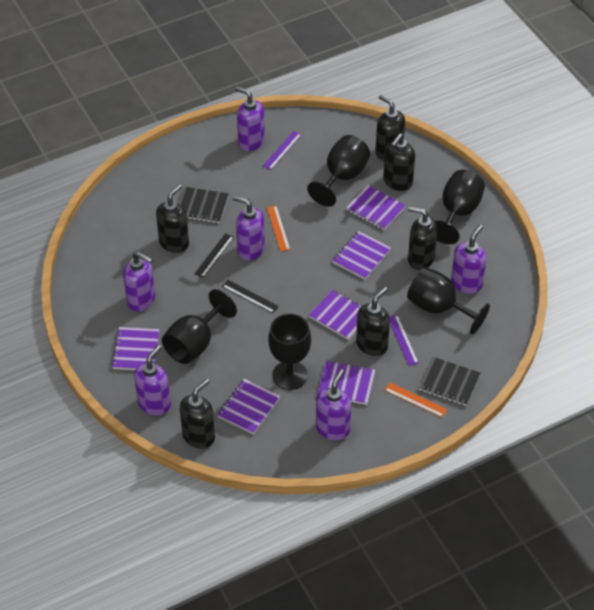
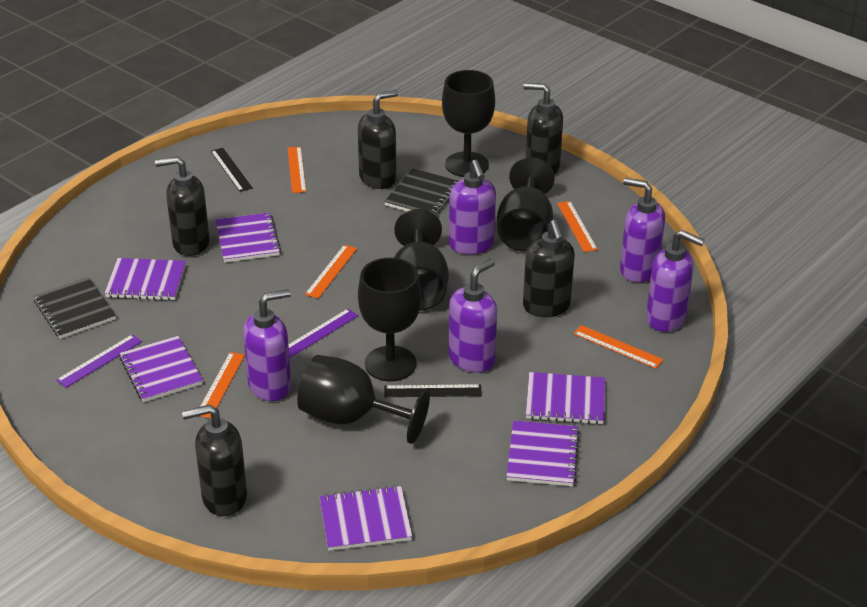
black soap dispenser: [156,184,189,253] [180,379,215,449] [356,287,390,356] [375,95,405,161] [383,133,415,191] [408,206,438,270] = 6 -> [155,156,210,256] [182,404,247,516] [358,90,398,189] [523,83,563,175] [523,220,575,317] = 5
orange ruler: [267,206,290,251] [385,383,447,417] = 2 -> [200,352,245,418] [288,147,306,193] [305,245,357,298] [557,201,598,252] [573,325,663,369] = 5
purple soap dispenser: [123,252,155,311] [134,345,171,415] [233,196,265,261] [235,86,265,151] [316,369,351,440] [451,225,487,294] = 6 -> [243,289,291,401] [449,160,496,254] [449,259,497,373] [620,178,665,282] [646,230,705,332] = 5

